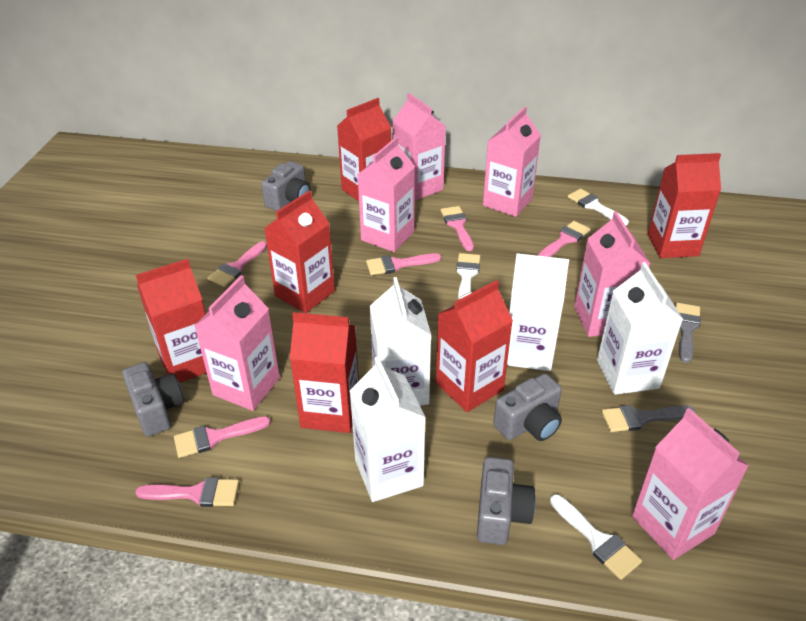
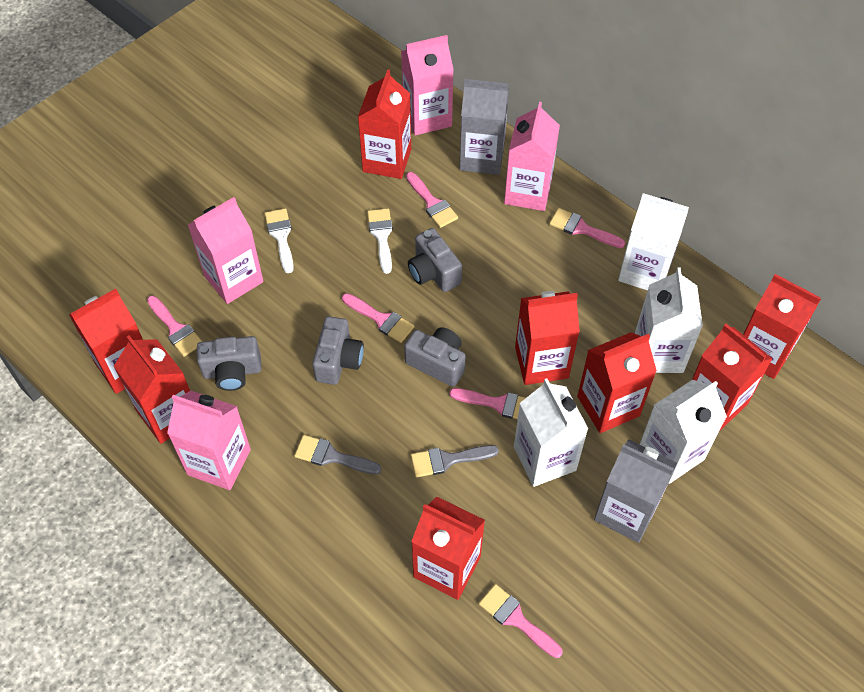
grey carton: none = 0 -> [459,79,509,175] [594,439,677,543] = 2
pink carton: [195,275,280,411] [357,137,415,252] [393,93,446,200] [483,107,541,217] [574,211,651,337] [632,408,749,560] = 6 -> [167,391,251,490] [188,197,264,304] [401,35,454,135] [504,102,560,211] = 4
red carton: [136,259,207,383] [264,190,335,313] [290,312,359,433] [337,98,391,201] [436,280,513,412] [648,153,721,258] = 6 -> [69,288,143,394] [114,336,190,444] [358,69,411,179] [411,497,485,600] [515,291,580,385] [577,332,657,433] [692,324,773,430] [743,274,821,379] = 8
white brush: [456,253,480,300] [550,494,642,580] [568,189,629,225] = 3 -> [265,208,294,273] [367,208,393,274] = 2

